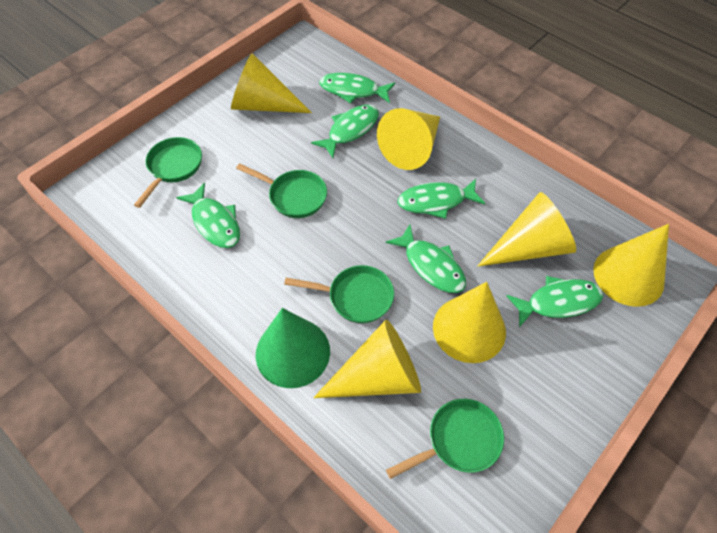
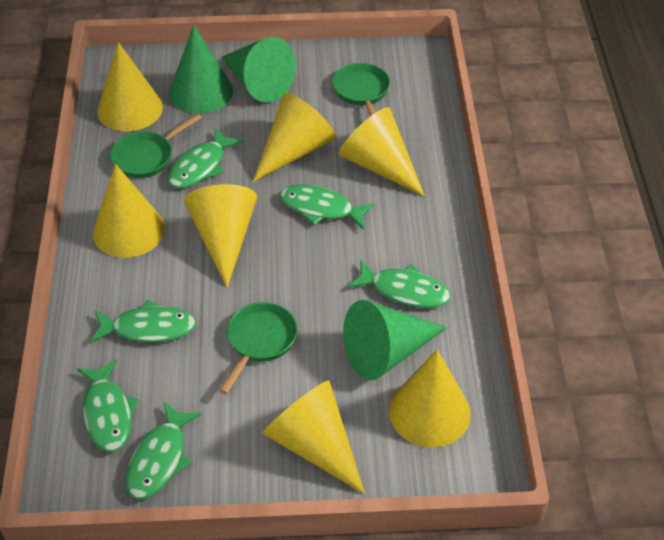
green cone: [256,308,330,388] = 1 -> [169,25,233,114] [222,37,296,102] [343,300,447,380] = 3
green pan: [134,137,202,208] [236,163,327,218] [284,265,394,323] [386,399,504,479] = 4 -> [110,113,202,178] [219,302,297,394] [332,63,390,116] = 3
yellow cone: [231,53,312,113] [313,320,421,398] [377,108,440,170] [433,282,506,363] [477,192,576,267] [593,224,669,307] = 6 -> [93,164,165,258] [97,42,163,131] [184,184,257,288] [253,93,336,182] [263,380,365,494] [339,107,425,196] [389,350,471,448] = 7

